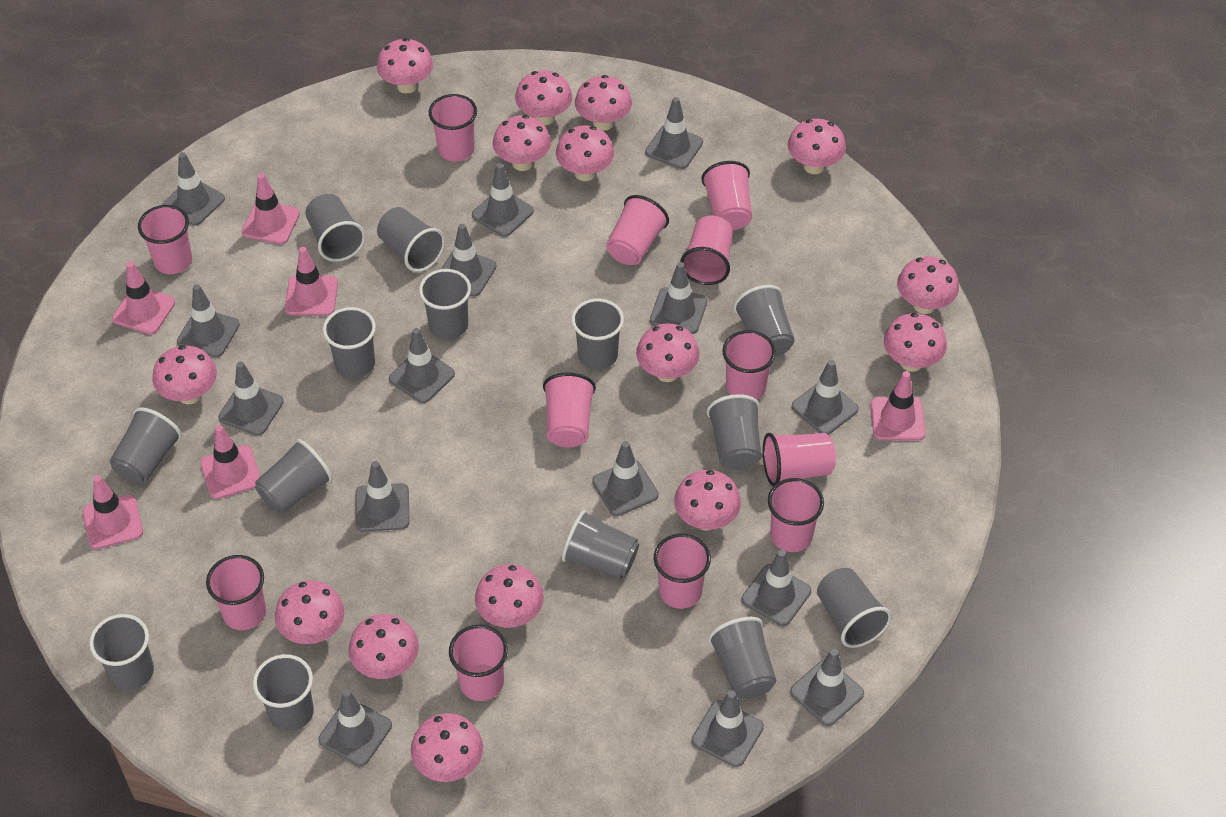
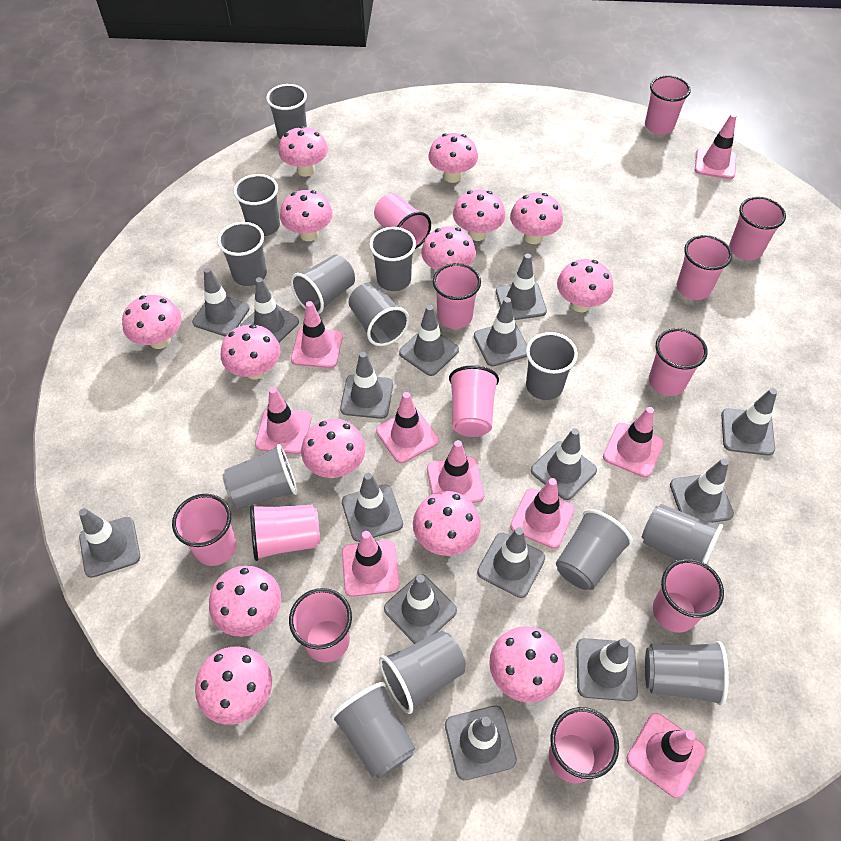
grey cup: [89,614,154,690] [110,407,182,484] [253,654,314,731] [255,439,333,514] [305,194,366,262] [323,307,376,378] [377,207,445,272] [419,269,471,340] [562,510,639,579] [571,299,624,370] [707,394,761,470] [708,617,777,699] [734,285,795,357] [817,568,892,648] = 14 -> [217,222,267,286] [223,444,298,509] [234,174,280,236] [266,84,307,140] [291,255,355,314] [330,682,415,779] [349,282,409,346] [369,227,416,291] [379,631,466,714] [526,332,578,400] [556,509,633,590] [642,504,723,564] [645,641,729,706] = 13
pink mushroom: [153,345,217,404] [275,580,344,644] [348,614,419,679] [377,38,433,93] [411,713,483,782] [475,564,544,628] [493,115,551,171] [515,70,572,125] [556,125,614,181] [575,75,632,131] [636,323,700,382] [674,470,741,531] [788,119,846,174] [884,313,947,372] [897,256,959,314] = 15 -> [122,295,182,349] [195,647,272,725] [209,566,281,637] [221,324,281,379] [279,126,328,177] [280,190,333,241] [301,419,366,478] [413,491,481,556] [421,226,476,270] [428,133,478,183] [453,189,505,241] [489,626,565,703] [510,193,563,244] [557,259,614,312] = 14
pink traffic cone: [83,475,143,549] [112,262,175,335] [200,425,261,499] [242,173,300,244] [285,247,338,316] [870,371,926,441] = 6 -> [255,387,312,454] [291,301,343,368] [342,531,400,597] [376,392,439,463] [427,440,484,503] [510,478,575,549] [603,407,664,478] [627,713,706,798] [695,114,736,179] = 9

